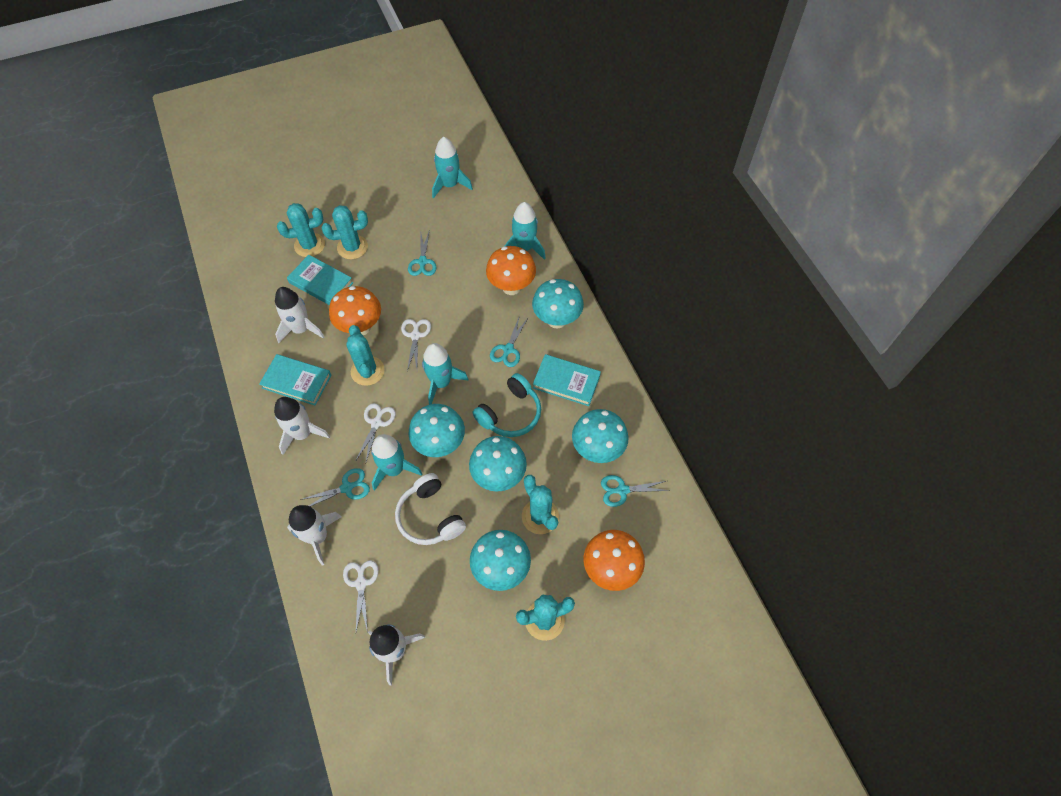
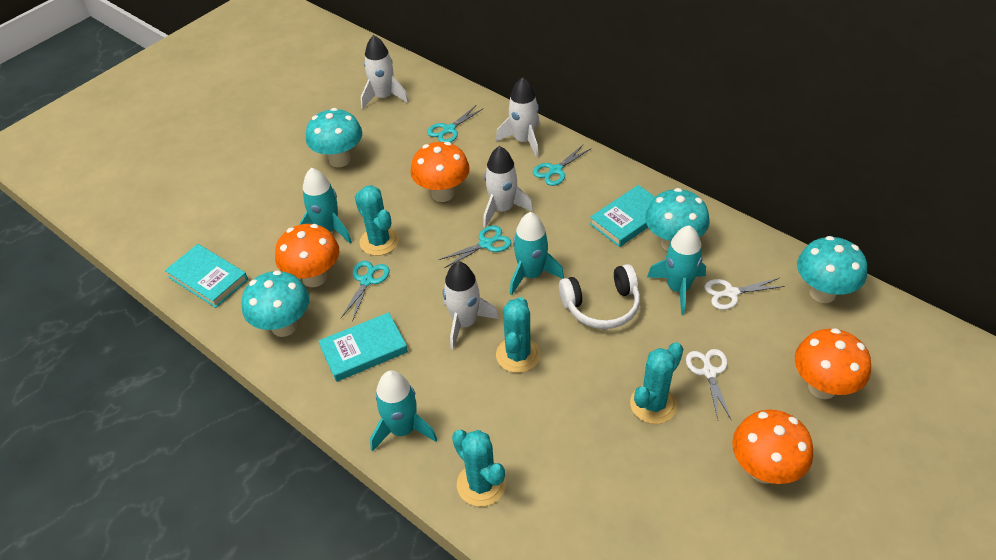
orange mushroom: [329,286,381,335] [486,246,536,295] [584,530,645,591] = 3 -> [275,224,339,287] [410,142,470,202] [732,410,813,484] [795,328,871,399] = 4
turquoise cactus: [277,203,325,257] [321,205,368,259] [346,325,385,386] [516,595,575,641] [522,475,559,534] = 5 -> [355,185,399,256] [452,430,506,507] [496,297,540,373] [630,342,683,424] = 4
turquoise headphones: [473,373,541,437] = 1 -> none = 0
turquoise mushroom: [409,404,465,457] [469,436,527,492] [470,530,531,591] [532,279,584,329] [572,409,629,463] = 5 -> [242,270,309,337] [306,108,362,167] [645,188,710,251] [797,236,867,303] = 4
white scissors: [343,560,379,633] [356,403,396,462] [401,319,431,371] = 3 -> [686,349,732,421] [704,278,785,310] = 2

